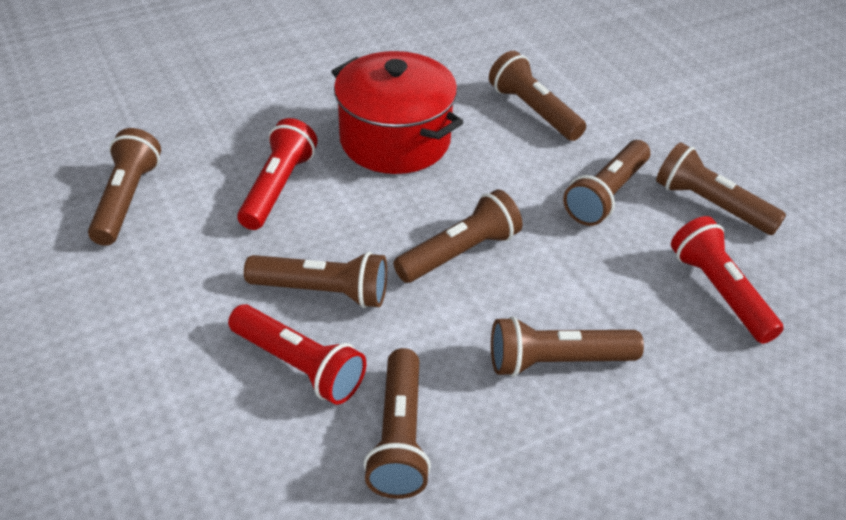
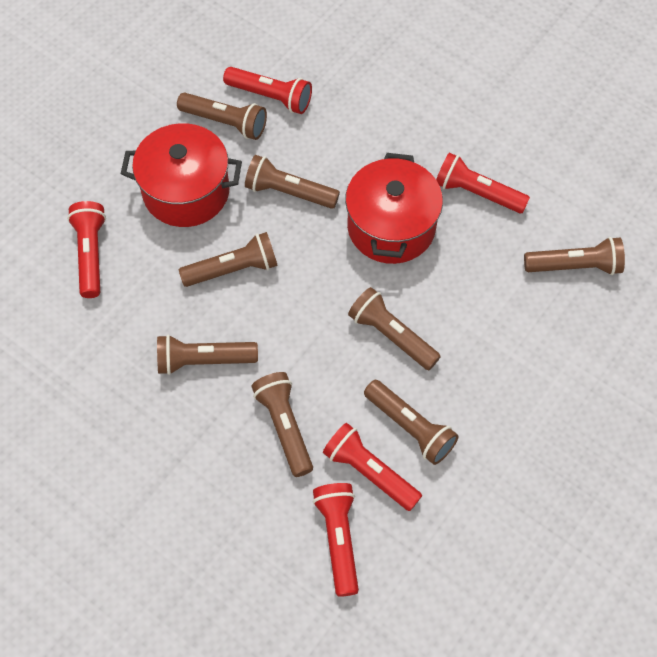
red flashlight: [228,304,366,405] [237,118,318,230] [671,216,784,344] = 3 -> [67,201,106,298] [223,67,312,114] [313,483,359,597] [323,423,422,511] [436,153,530,213] = 5
red pot: [331,51,464,174] = 1 -> [121,123,242,227] [345,153,443,264] = 2

